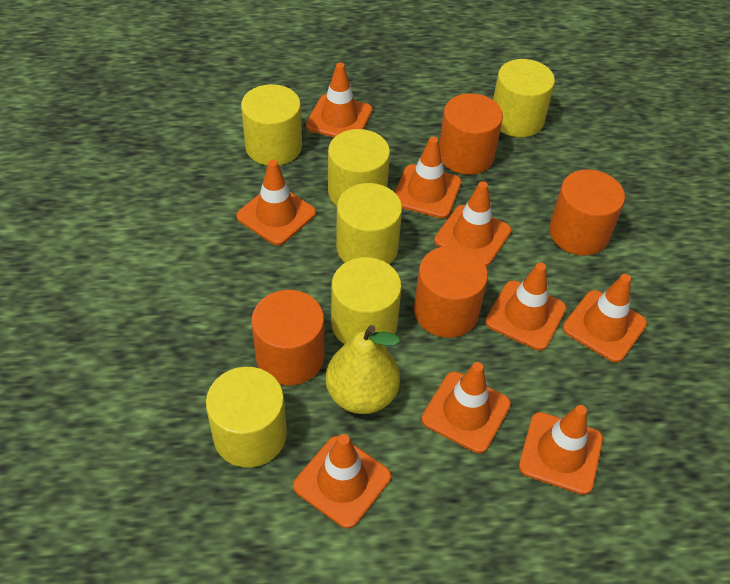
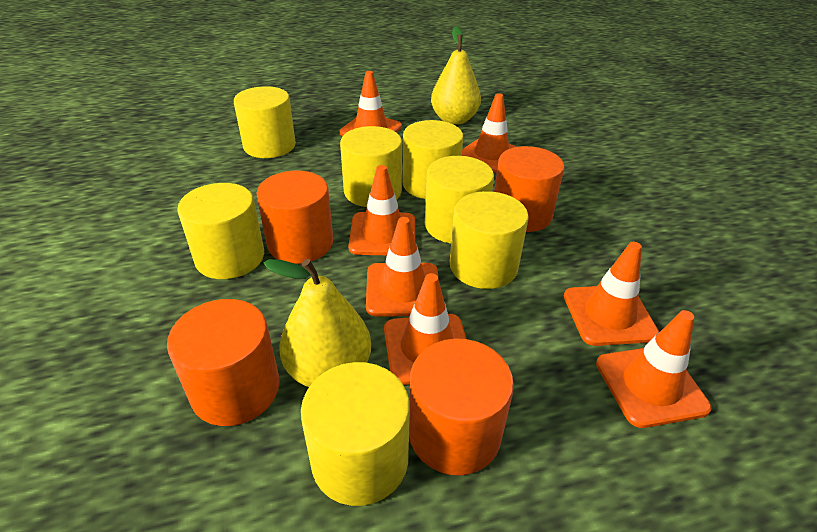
orange traffic cone: [236,160,316,245] [293,434,391,528] [306,63,372,137] [395,137,461,219] [422,362,511,453] [434,181,511,266] [485,263,566,351] [519,405,603,495] [563,274,647,363] = 9 -> [340,71,402,136] [348,165,415,255] [366,217,439,317] [384,273,466,385] [462,93,517,173] [564,242,659,346] [596,310,711,428] = 7
yellow cylinder: [206,367,287,468] [241,84,302,165] [328,129,390,206] [331,257,402,344] [336,183,402,264] [493,59,555,137] = 6 -> [177,183,264,279] [234,86,296,158] [301,362,410,506] [340,126,402,207] [402,120,463,199] [425,156,494,244] [450,191,529,289] = 7
yellow pear: [326,325,400,414] = 1 -> [264,259,371,387] [431,26,481,125] = 2

